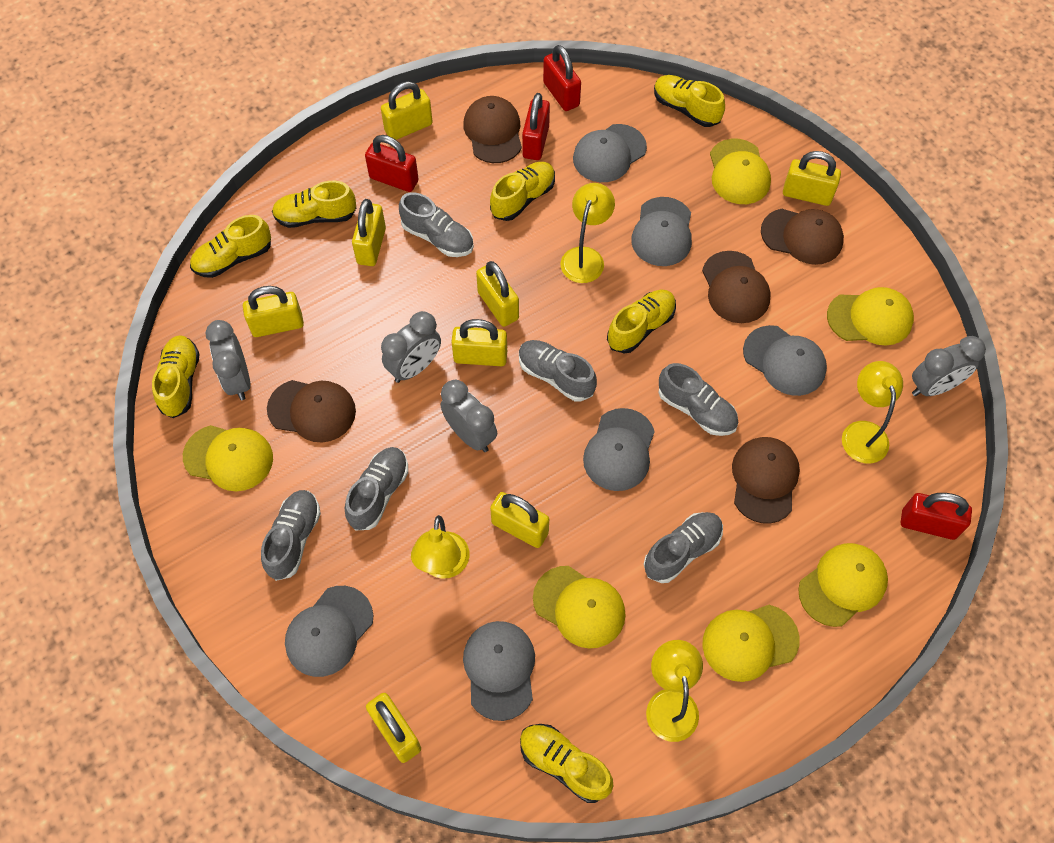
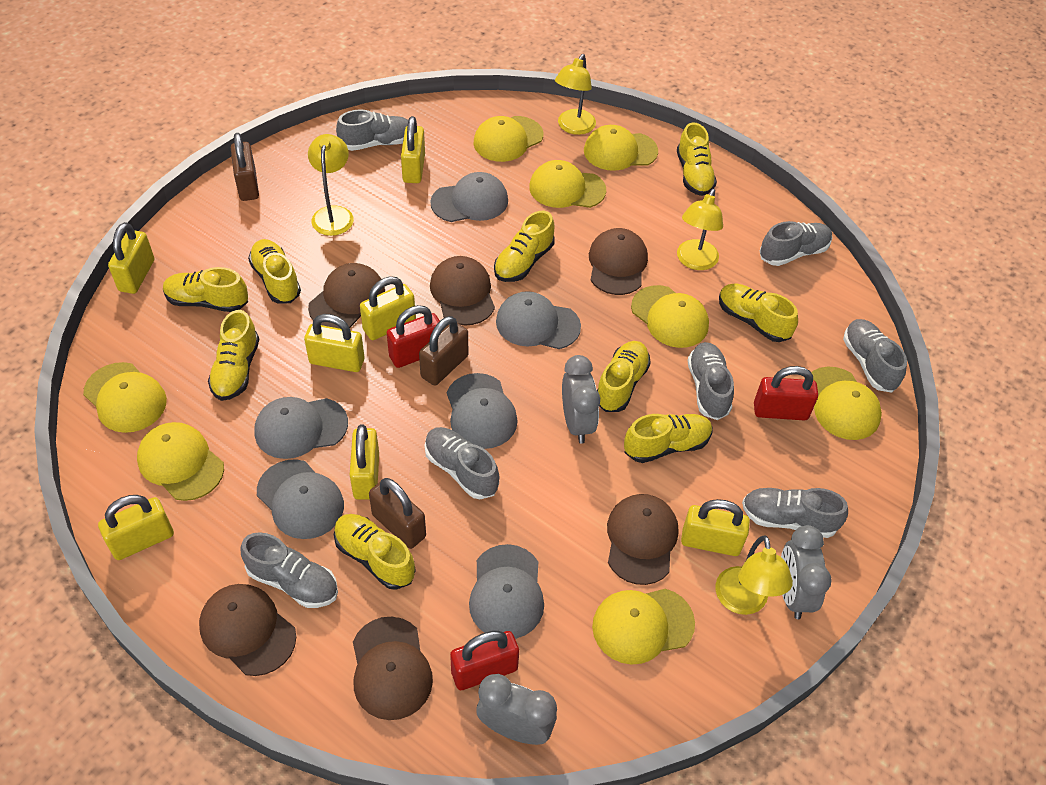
brown cap: [267,380,356,442] [463,96,522,163] [702,251,771,323] [732,437,800,524] [761,209,844,265] = 5 -> [199,584,296,676] [308,263,385,329] [353,617,433,720] [430,256,495,325] [589,228,648,295] [607,494,678,585] = 6
brown padlock: none = 0 -> [231,133,259,201] [369,478,426,549] [419,316,468,386] = 3
grey clock: [205,320,250,400] [381,311,441,383] [440,380,497,452] [912,336,986,396] = 4 -> [476,674,557,745] [562,355,600,444] [781,525,832,619] = 3
grey shoe: [261,490,321,581] [345,447,408,530] [399,192,474,257] [519,340,597,401] [644,512,723,583] [658,363,738,436] = 6 -> [240,532,338,608] [336,109,408,151] [424,427,499,499] [687,342,734,420] [742,488,848,538] [760,221,832,266] [843,319,907,393] = 7
red padlock: [365,135,419,192] [522,93,550,160] [543,45,581,111] [901,493,972,540] = 4 -> [387,305,440,368] [450,631,519,690] [754,366,818,421] = 3
yellow cap: [183,425,273,491] [533,566,626,648] [702,605,800,682] [710,139,771,204] [798,543,888,627] [827,287,914,346] = 6 -> [83,362,167,433] [137,422,224,501] [474,116,543,162] [529,160,606,208] [584,125,658,171] [592,589,695,665] [631,285,709,348] [811,367,882,440] = 8
yellow padlock: [243,286,304,337] [352,199,386,266] [366,693,421,763] [381,81,433,140] [452,319,507,366] [476,261,519,327] [490,492,549,548] [783,151,841,206] = 8 -> [98,495,174,560] [108,222,154,294] [304,314,365,372] [350,425,379,500] [360,276,416,340] [401,116,425,183] [681,499,750,556] = 7
yellow shoe: [152,335,200,418] [190,215,271,278] [272,181,356,228] [490,162,555,221] [520,724,613,803] [607,290,676,353] [654,75,725,127] = 7 -> [163,267,248,312] [208,310,259,401] [248,239,301,303] [334,514,416,590] [494,211,555,282] [597,341,651,412] [624,414,713,463] [677,122,717,196] [719,283,798,342] = 9

